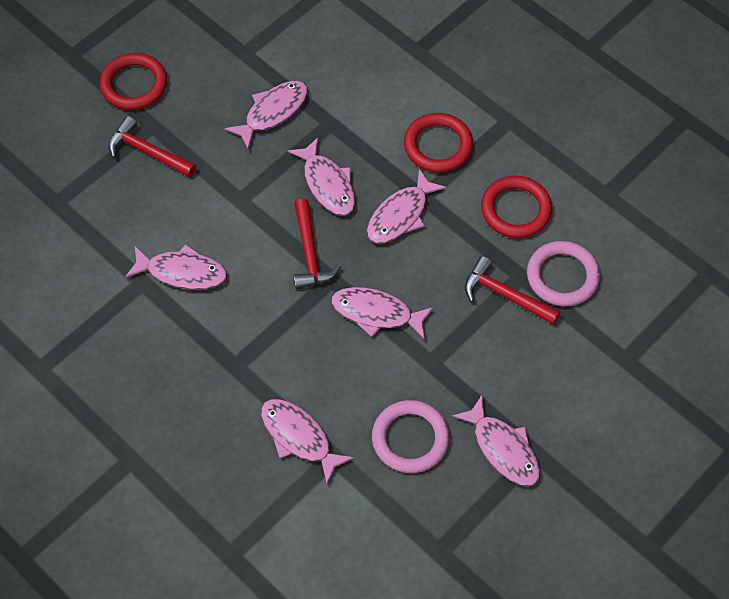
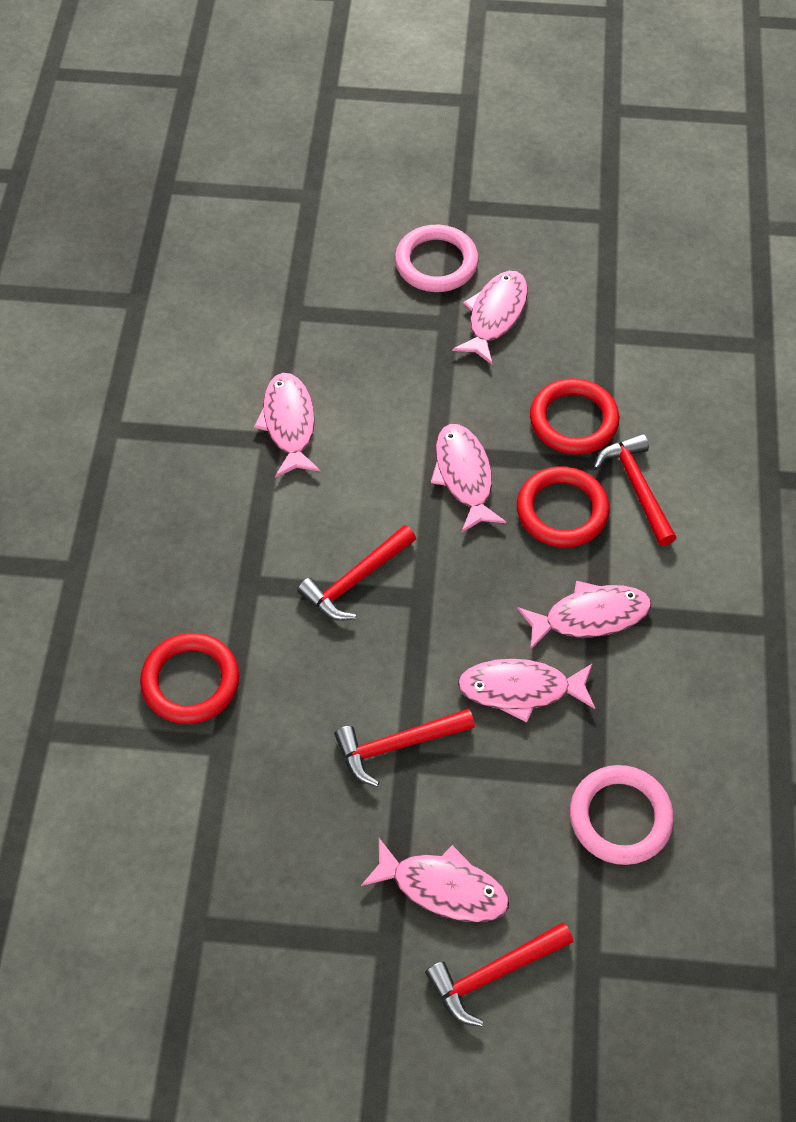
pink fish: [125,244,227,290] [225,81,308,149] [261,399,354,484] [288,137,355,216] [331,287,434,340] [367,169,447,244] [452,395,540,487] = 7 -> [254,373,321,478] [361,838,509,922] [431,424,506,533] [452,271,528,365] [458,659,595,723] [517,581,651,650] = 6
red hammer: [108,116,196,178] [293,199,341,289] [465,256,560,325] = 3 -> [297,525,416,621] [334,708,475,787] [425,922,573,1027] [594,433,676,546] = 4

